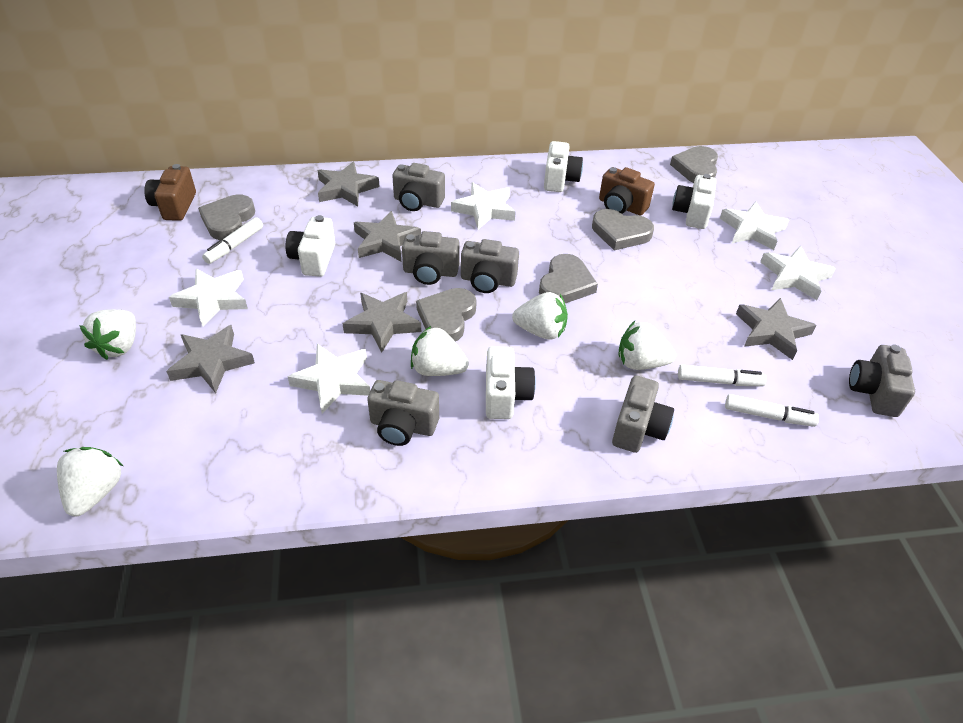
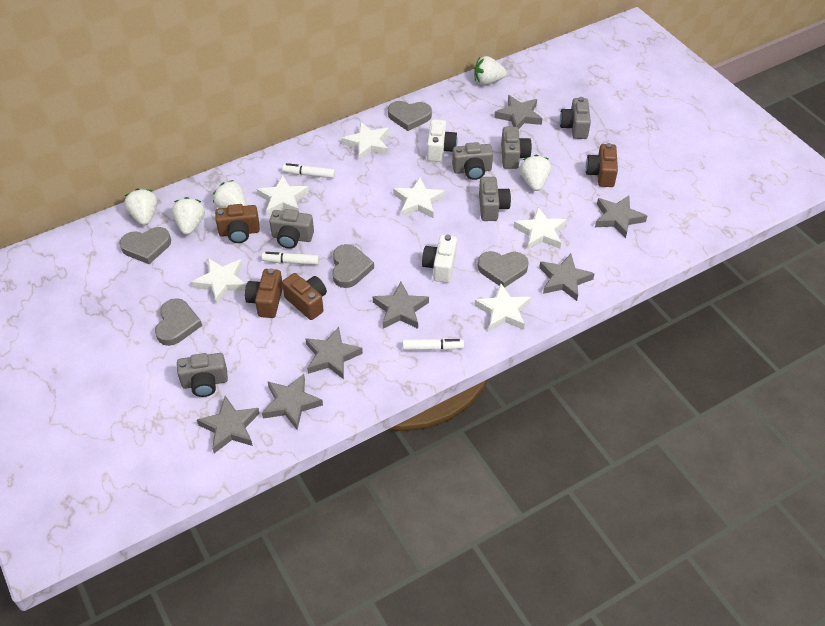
brown camera: [144,164,196,221] [599,167,655,215] = 2 -> [215,204,260,243] [245,268,283,318] [282,273,327,320] [586,143,618,187] = 4
grey star: [166,325,255,393] [317,162,380,207] [343,292,421,353] [354,211,421,262] [736,298,816,360] = 5 -> [197,396,260,453] [262,374,323,430] [306,327,363,379] [373,282,429,329] [494,95,543,129] [539,254,595,301] [595,195,647,239] = 7
white camera: [285,215,335,277] [486,346,536,419] [544,141,583,192] [672,174,716,229] = 4 -> [422,235,457,283] [427,119,458,162] = 2
white star: [169,269,248,326] [287,344,370,414] [451,182,516,230] [720,201,789,250] [760,246,836,300] = 5 -> [191,258,246,304] [257,175,309,216] [342,122,389,161] [393,177,445,218] [474,283,531,331] [513,207,567,250] = 6

